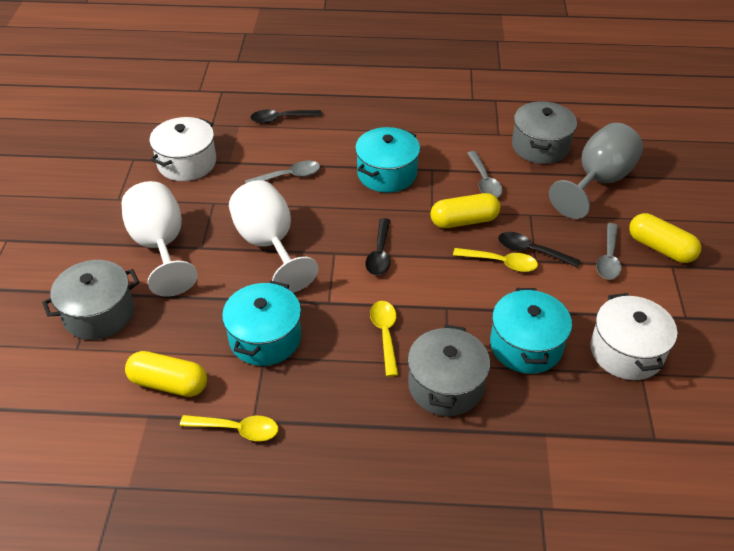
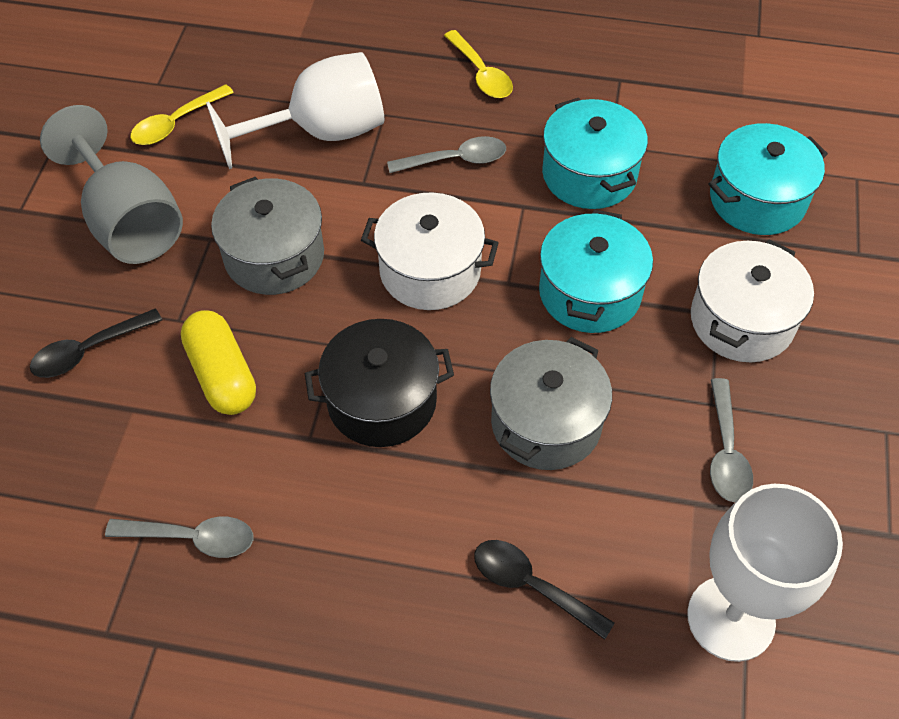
black pot: none = 0 -> [305,319,454,447] = 1
black spoon: [250,110,322,124] [365,218,390,275] [498,232,580,267] = 3 -> [30,308,162,378] [474,540,614,640] = 2
grey pot: [42,260,139,340] [408,325,490,416] [512,101,577,164] = 3 -> [211,177,324,295] [490,337,612,470] = 2
yellow capsule: [125,351,207,397] [430,193,500,228] [629,213,701,263] = 3 -> [181,310,256,415] = 1
yellow spoon: [180,415,278,441] [370,301,398,377] [453,248,538,272] = 3 -> [130,84,234,145] [444,30,513,98] = 2

